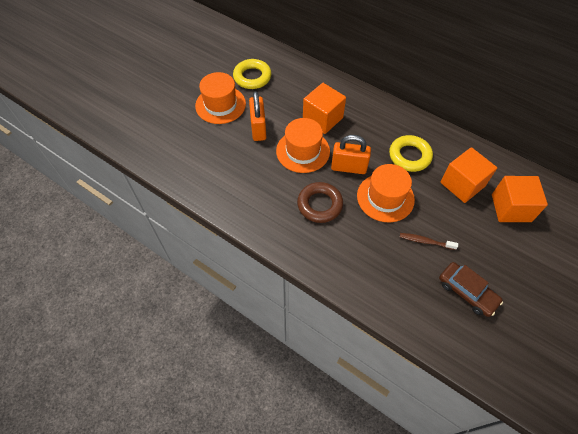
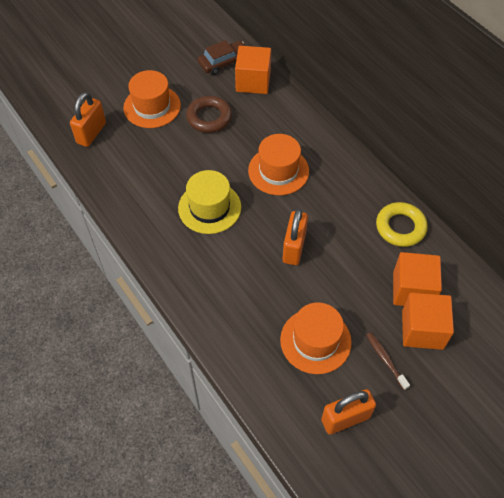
orange padlock: [249,91,266,141] [331,135,371,174] = 2 -> [70,92,106,147] [283,209,308,265] [321,389,376,434] = 3
yellow hat: none = 0 -> [178,170,241,234] = 1
yellow ring: [233,59,271,89] [389,135,433,172] = 2 -> [376,202,428,247] = 1

